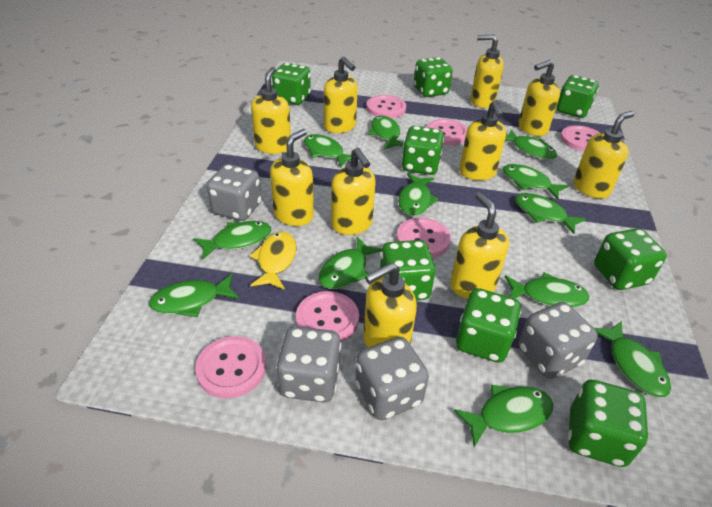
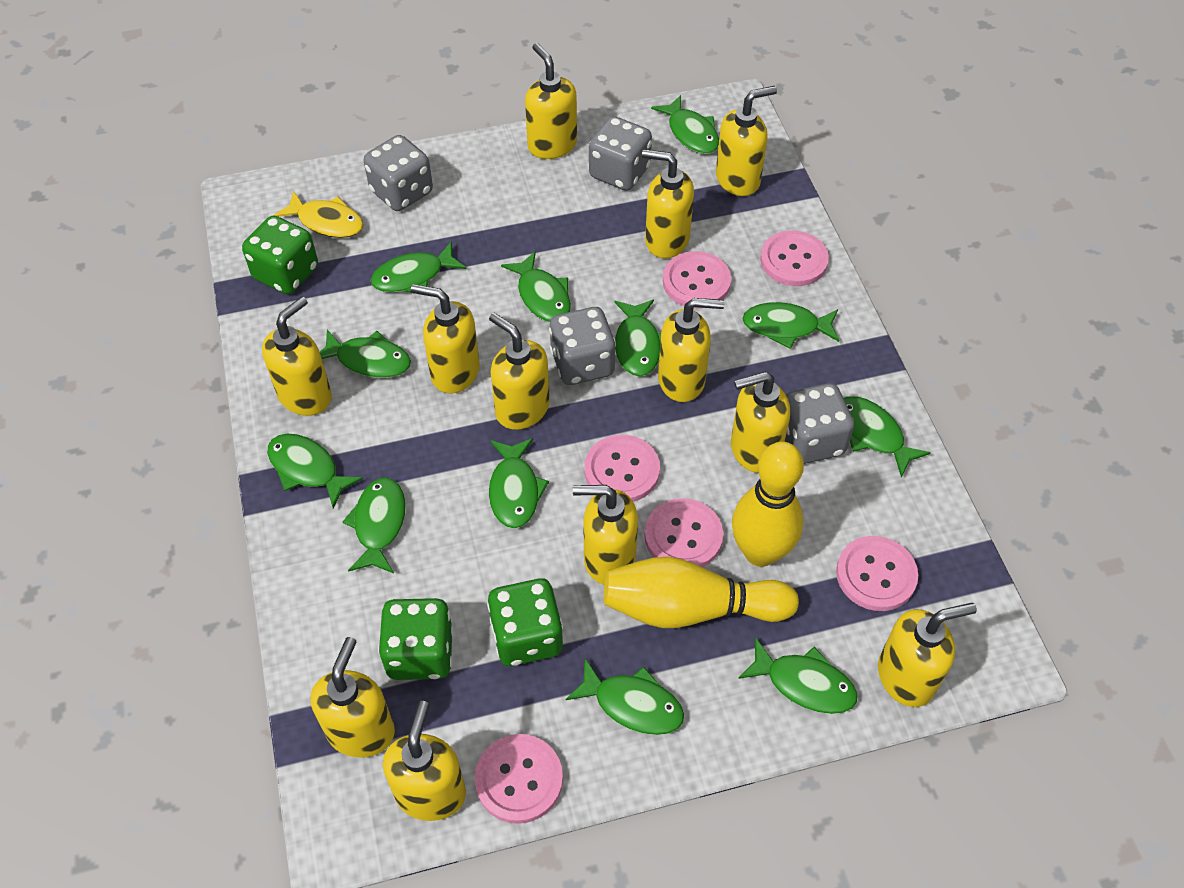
green dice: [272,63,311,105] [380,240,436,300] [401,126,444,175] [414,57,453,97] [456,288,521,363] [556,75,599,118] [568,380,648,467] [594,228,667,290] = 8 -> [242,216,318,294] [378,598,453,680] [487,578,563,666] = 3
yellow bowling pin: none = 0 -> [604,556,799,628] [732,442,804,567] = 2
yellow soap dispenser: [251,67,291,154] [270,129,314,226] [324,57,358,133] [331,148,376,235] [363,263,417,348] [450,192,509,299] [459,100,506,180] [470,35,504,108] [519,60,560,136] [574,111,634,199] = 10 -> [262,297,332,416] [311,637,395,758] [383,701,466,821] [411,284,480,394] [489,313,550,430] [525,43,577,159] [573,485,638,585] [642,149,694,258] [658,298,724,402] [716,86,777,196] [731,372,790,473] [878,603,977,707] = 12

